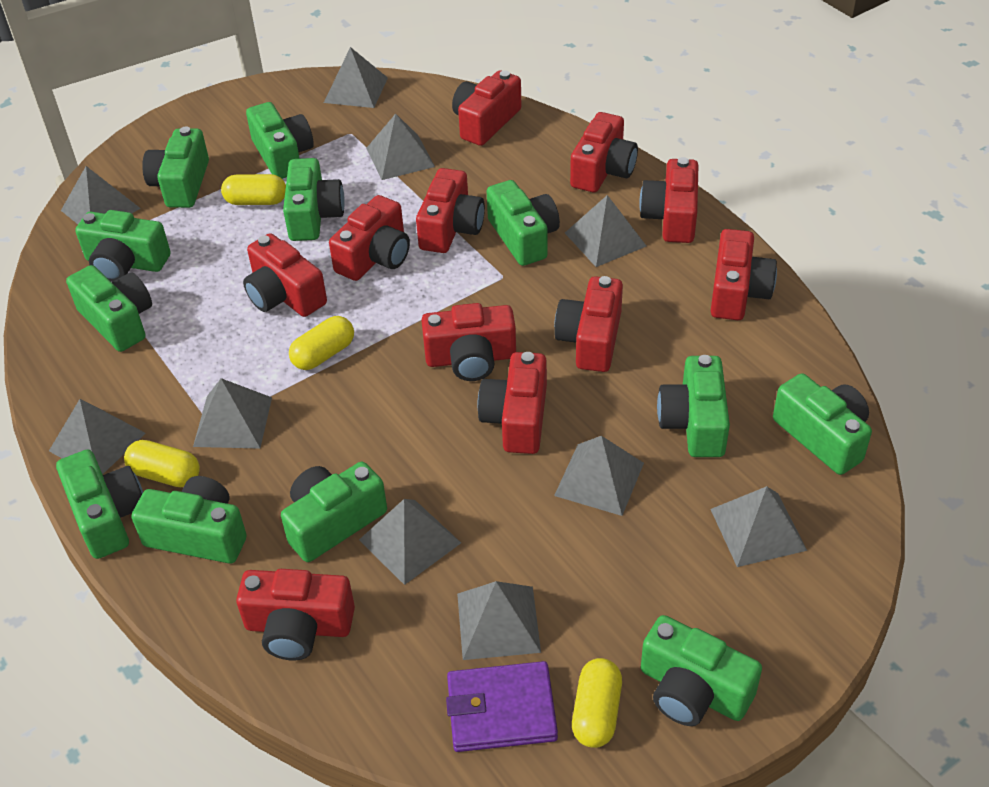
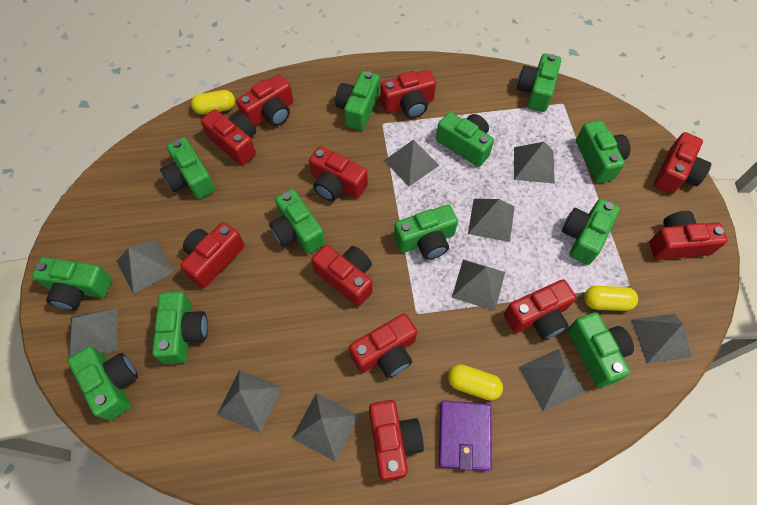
yellow capsule: [124,440,200,487] [221,174,286,205] [289,316,354,370] [572,658,622,748] = 4 -> [191,90,235,115] [448,364,503,401] [584,286,638,311] = 3

